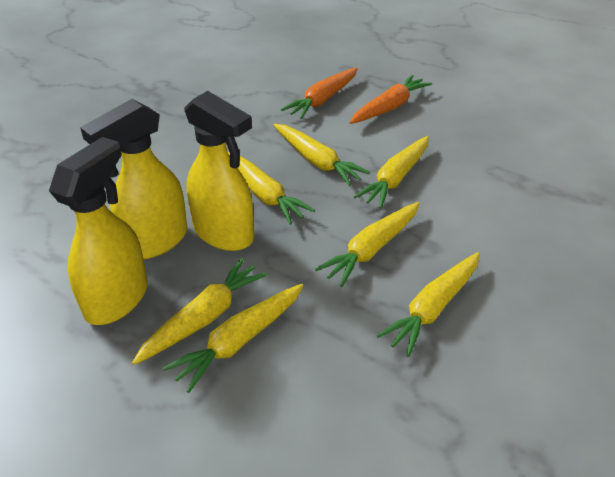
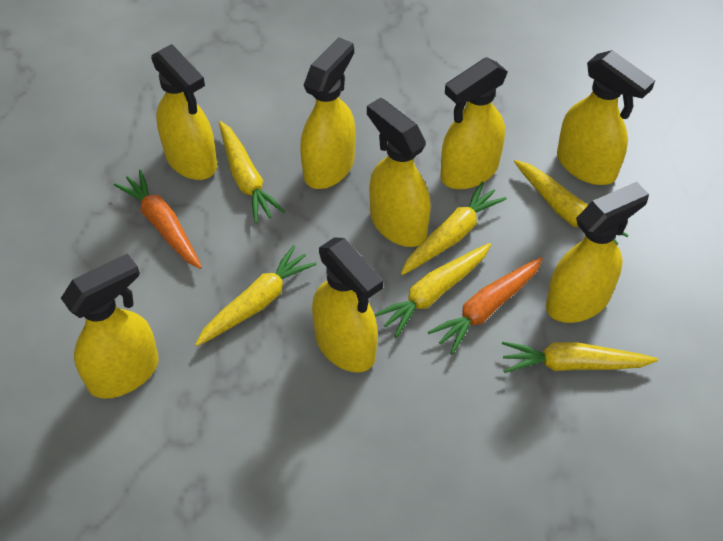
yellow carrot: [132,258,268,365] [163,284,304,393] [228,152,315,225] [273,124,370,186] [315,202,420,287] [354,136,429,209] [376,252,480,357] = 7 -> [195,245,317,346] [219,121,285,223] [374,243,491,338] [401,181,507,275] [502,342,658,373] [514,160,628,245] = 6
yellow spray bottle: [49,137,148,325] [80,99,187,259] [184,91,254,251] = 3 -> [61,253,159,399] [151,44,217,180] [300,37,355,189] [312,237,383,372] [367,97,431,247] [440,57,508,189] [546,182,649,323] [557,50,655,185] = 8

